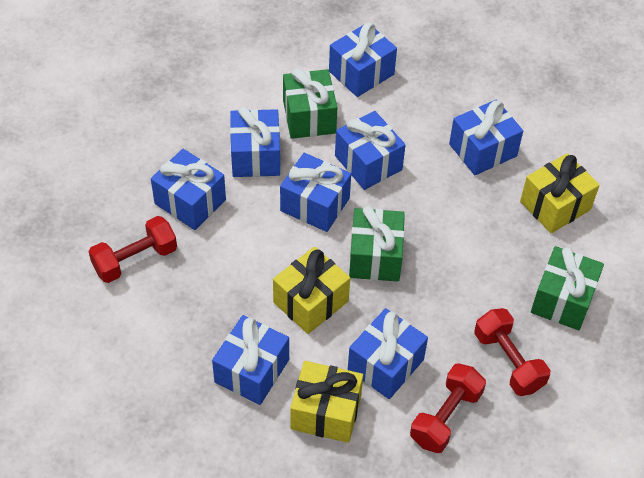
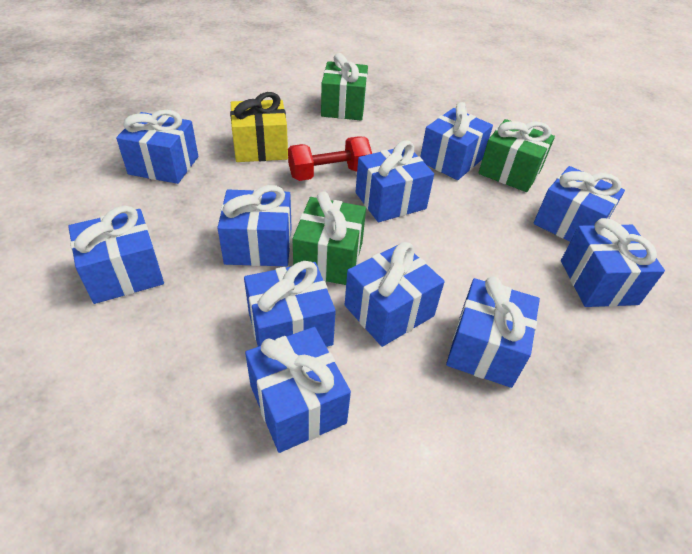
blue gift: [151,149,226,230] [212,315,289,405] [230,106,280,177] [280,153,351,232] [329,23,397,97] [335,111,406,190] [348,308,428,399] [449,99,523,175] = 8 -> [68,206,164,304] [116,110,198,184] [217,185,292,266] [244,261,336,347] [245,327,351,453] [345,242,445,347] [355,140,434,222] [420,102,493,180] [446,276,540,388] [534,166,625,242] [561,218,665,307] = 11
red dumbbell: [89,216,177,283] [410,363,486,453] [474,308,550,396] = 3 -> [288,136,372,181] = 1
yellow gift: [273,247,350,334] [290,361,363,443] [520,153,600,233] = 3 -> [230,92,288,162] = 1

